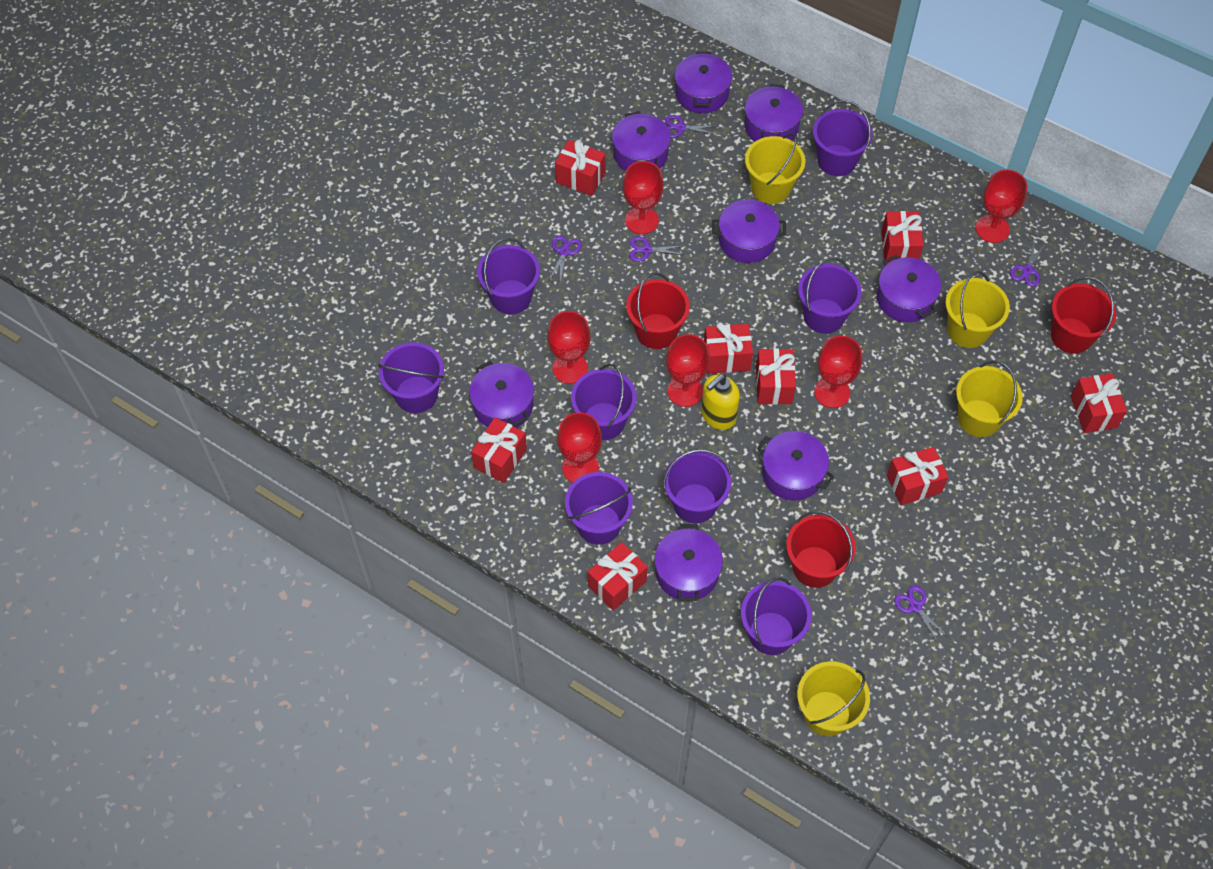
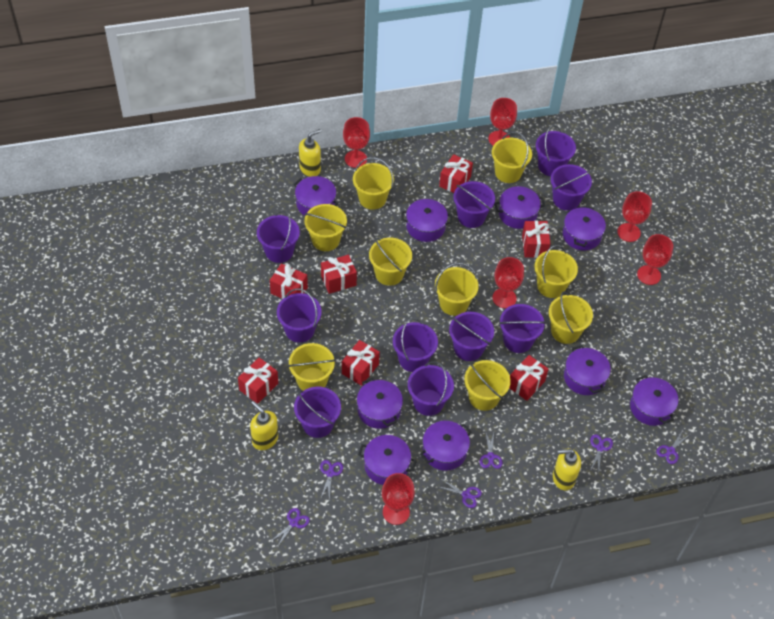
purple bucket: [378,342,444,413] [477,238,540,315] [565,472,633,545] [571,364,637,440] [663,449,732,523] [741,577,812,655] [798,257,862,334] [813,100,873,176] = 8 -> [257,210,300,263] [277,288,322,343] [294,387,341,438] [393,318,438,372] [408,361,454,416] [449,312,494,361] [453,181,495,228] [499,304,545,353] [536,125,576,176] [551,164,592,211] = 10
purple pot: [469,361,534,428] [612,111,671,171] [654,524,723,601] [675,51,732,113] [712,200,786,263] [744,84,803,141] [757,431,834,501] [877,255,941,322] = 8 -> [293,176,338,216] [357,378,403,429] [358,435,417,485] [401,199,452,242] [420,421,472,471] [494,186,545,229] [563,206,606,250] [564,345,611,395] [630,375,678,426] = 9
purple scissors: [549,236,581,283] [629,237,684,262] [665,115,716,138] [894,585,949,643] [1010,240,1045,286] = 5 -> [270,508,310,547] [320,460,343,501] [437,479,482,508] [480,430,503,469] [590,434,613,472] [656,430,690,464] = 6
red bucket: [626,273,690,349] [786,511,856,588] [1051,277,1116,354] = 3 -> none = 0
red gift: [471,417,527,483] [555,140,606,196] [588,542,647,611] [704,322,753,374] [756,348,796,405] [881,211,924,264] [887,447,948,505] [1071,373,1127,433] = 8 -> [238,358,278,404] [270,263,308,299] [321,255,357,294] [342,340,380,386] [439,154,473,193] [509,355,548,401] [522,221,551,258] = 7
yellow bucket: [745,133,805,204] [797,661,870,736] [945,271,1010,348] [956,361,1023,437] = 4 -> [288,343,335,391] [304,204,347,251] [353,157,394,210] [369,238,412,286] [435,263,479,316] [464,360,511,411] [492,132,532,183] [534,245,578,298] [549,291,593,344] = 9
yellow soap dispenser: [701,374,740,430] = 1 -> [250,401,278,450] [299,129,321,177] [553,448,581,491] = 3

